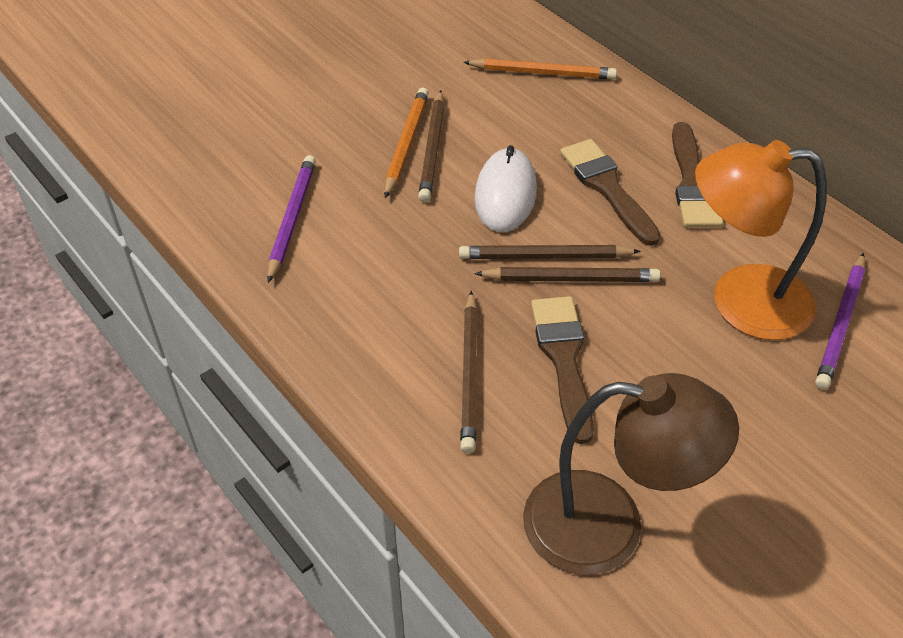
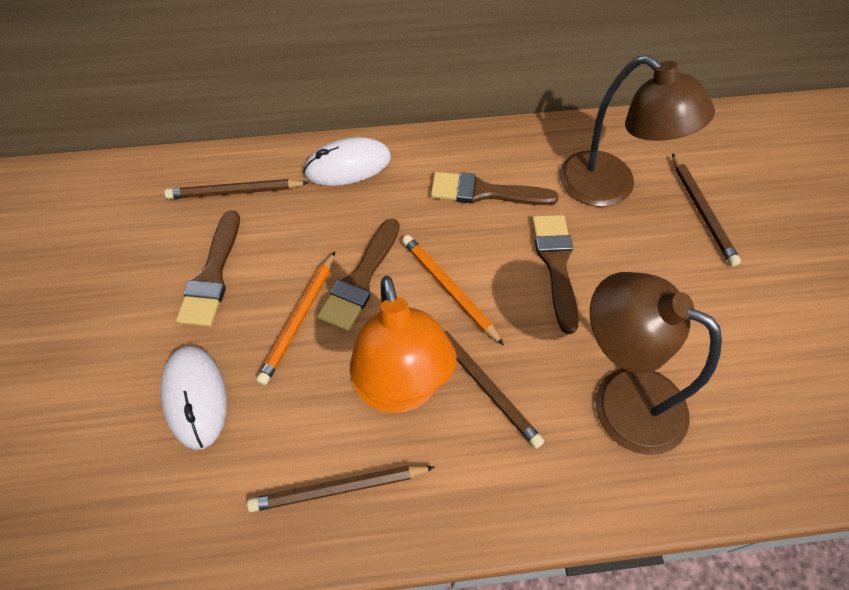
brown brush: [531,296,594,444] [560,139,660,246] [672,122,723,228] = 3 -> [176,210,240,327] [317,219,400,332] [431,172,559,205] [532,215,579,334] = 4
brown lamp: [523,373,739,575] = 1 -> [560,55,715,207] [590,272,722,455] = 2
purple pencil: [267,155,316,283] [815,253,865,390] = 2 -> none = 0
white mouse: [474,145,537,232] = 1 -> [160,346,227,450] [303,137,391,186] = 2

